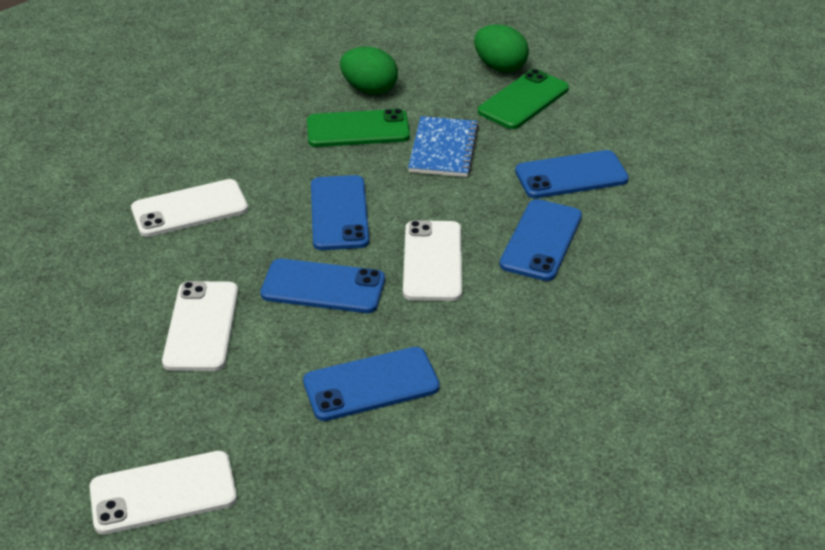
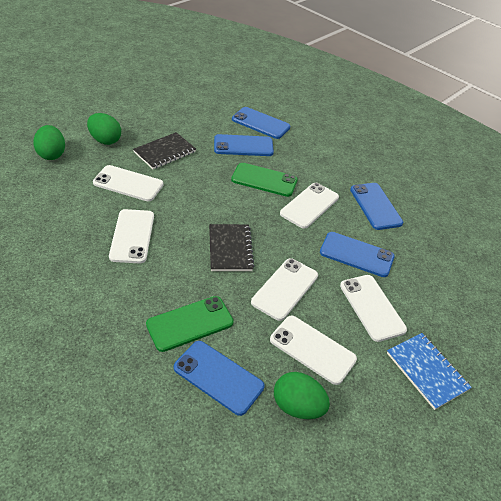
black notebook: none = 0 -> [133,132,196,169] [209,224,254,271] = 2
green egg: [340,47,398,95] [474,25,529,72] = 2 -> [33,125,65,160] [87,113,121,145] [274,372,330,419] = 3
white phone: [90,451,237,535] [131,179,248,237] [162,281,238,371] [403,220,462,301] = 4 -> [93,165,163,202] [109,209,154,263] [251,258,318,321] [270,316,357,385] [280,183,339,229] [340,275,407,342] = 6

